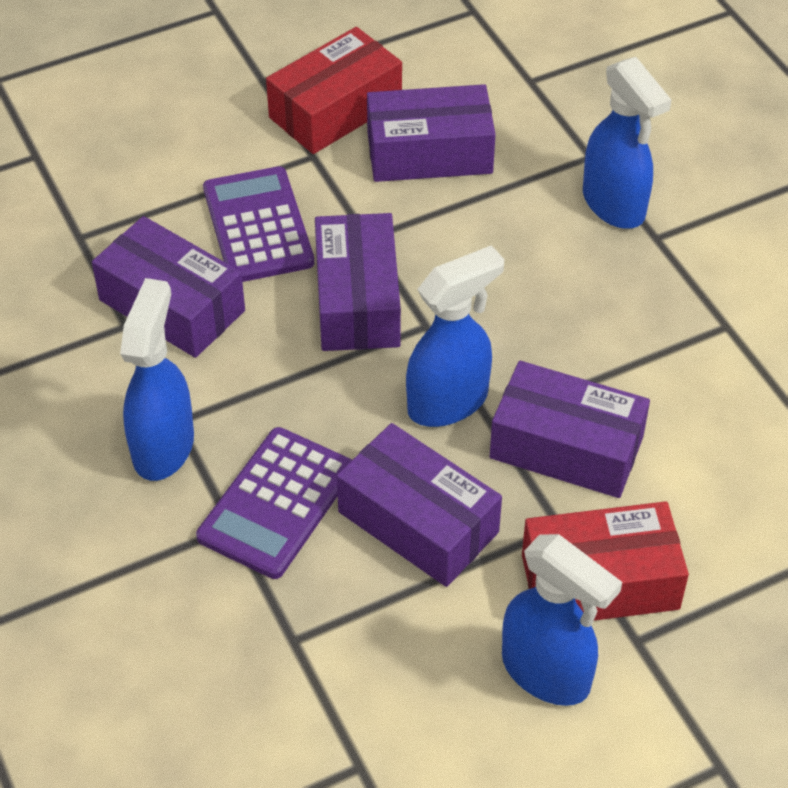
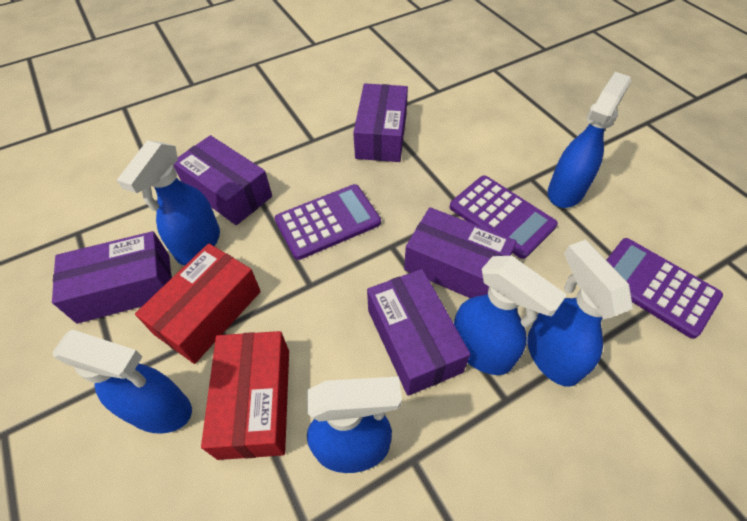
blue spray bottle: [120,278,194,481] [406,245,504,427] [502,534,622,706] [583,57,671,229] = 4 -> [52,329,192,434] [117,140,220,265] [307,376,402,473] [454,256,567,375] [527,240,633,387] [548,72,631,208] = 6
purple calculator: [196,427,352,579] [203,166,314,282] = 2 -> [275,184,381,260] [449,175,558,259] [606,238,723,339] = 3

